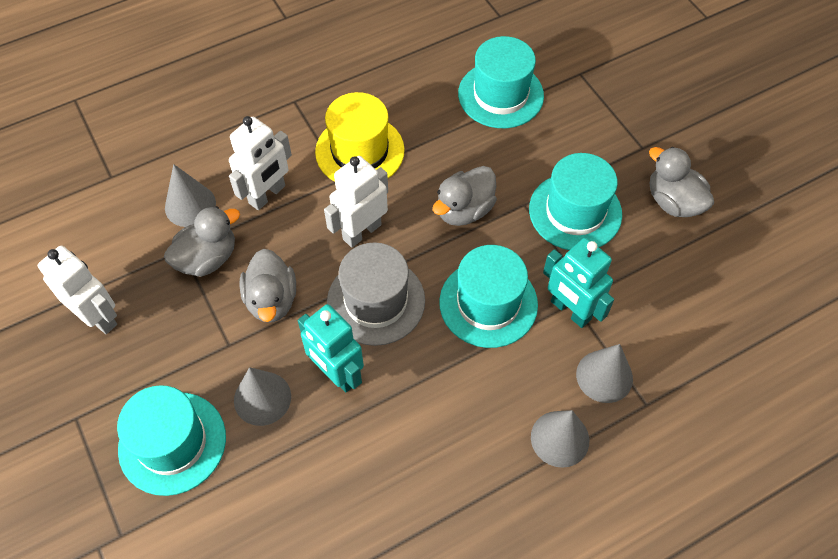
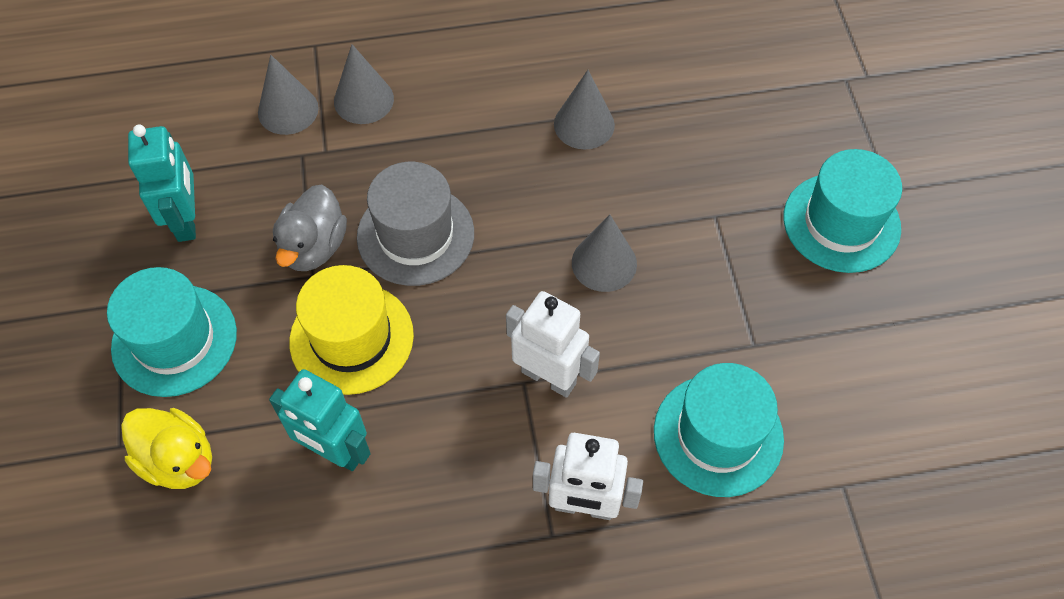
grey duck: [164,206,240,277] [240,249,296,323] [433,166,497,226] [649,147,714,217] = 4 -> [273,184,347,271] = 1
turquoise hat: [117,385,226,496] [439,245,538,348] [458,36,544,128] [529,153,622,250] = 4 -> [107,267,237,397] [654,363,784,497] [783,149,902,273] = 3
white robot: [38,246,117,334] [229,116,292,210] [324,156,388,248] = 3 -> [506,291,600,398] [533,433,643,520] = 2
yellow duck: none = 0 -> [121,408,212,489] = 1

